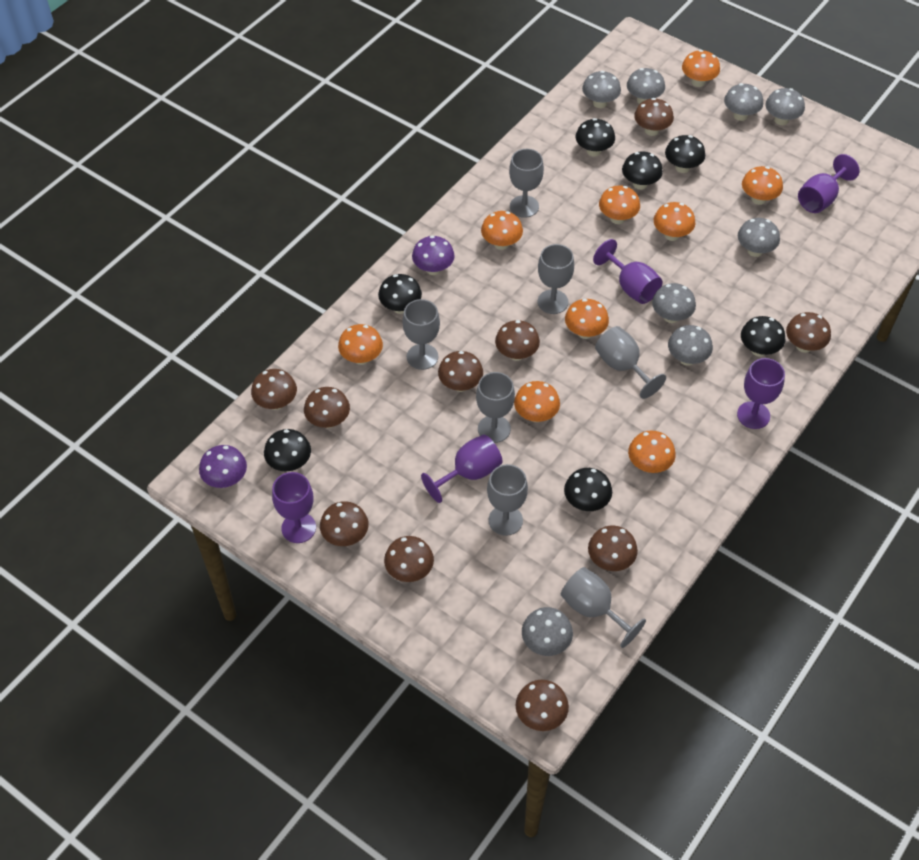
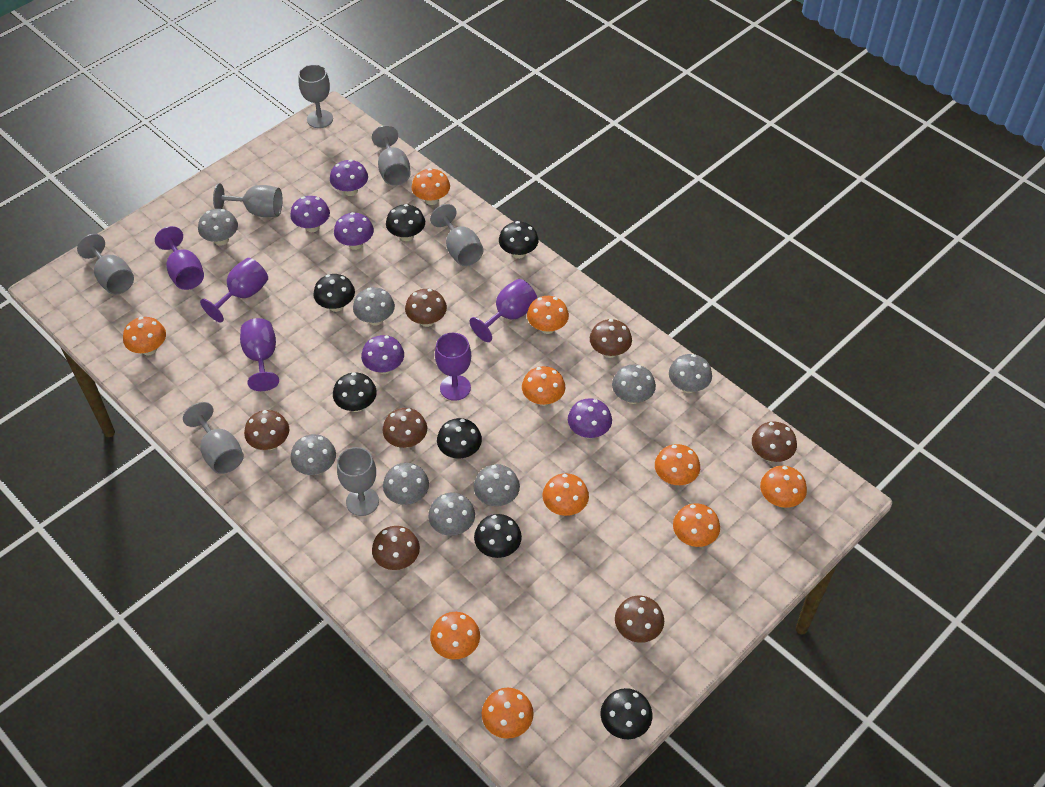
brown mushroom: [251,369,297,410] [304,387,350,428] [320,501,369,546] [384,536,434,582] [438,351,483,392] [495,320,540,361] [516,680,569,731] [588,525,638,571] [634,98,674,136] [786,312,831,353] = 10 -> [244,410,289,450] [372,526,420,570] [383,408,427,448] [405,289,447,327] [590,319,632,358] [615,595,664,643] [752,421,797,462] = 7
orange mushroom: [338,324,383,365] [481,211,523,250] [514,381,560,422] [565,299,609,339] [599,185,640,224] [628,431,676,473] [654,202,695,241] [682,50,720,87] [742,166,783,205] = 9 -> [123,317,166,355] [412,168,450,205] [430,612,480,660] [482,688,534,739] [522,366,565,406] [527,296,569,334] [542,473,589,516] [655,444,700,485] [673,503,720,547] [760,466,807,508] = 10
purple mushroom: [199,445,247,488] [412,236,455,275] = 2 -> [290,196,330,232] [330,160,368,196] [334,212,374,250] [361,335,404,374] [568,398,612,438] = 5

